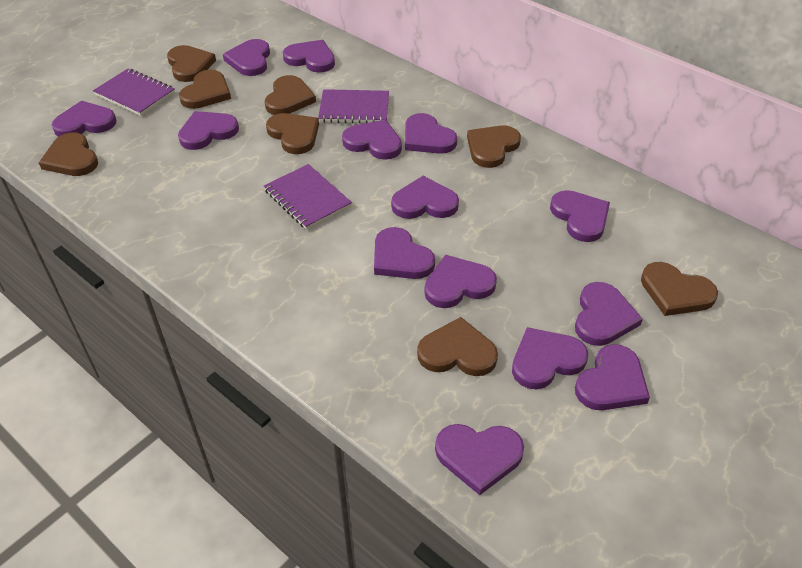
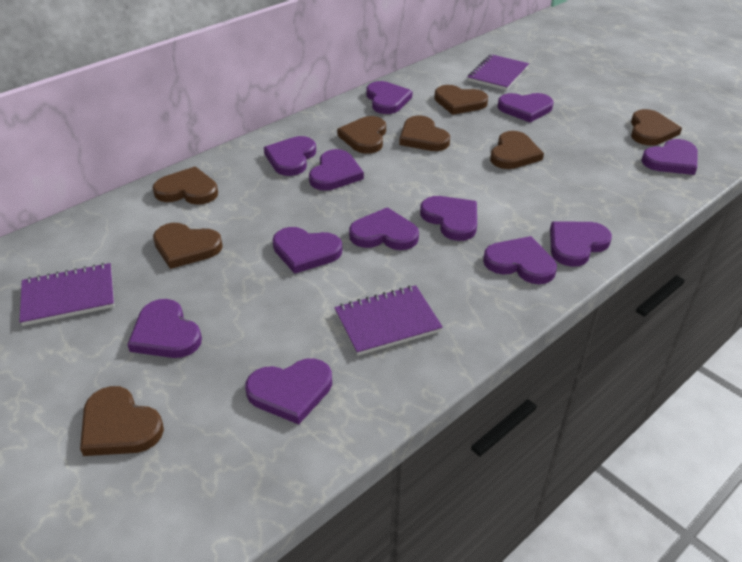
purple heart: [52,100,117,137] [178,111,239,150] [223,39,270,76] [283,40,335,73] [342,120,402,160] [374,227,435,279] [391,176,459,219] [405,113,457,154] [424,255,497,308] [435,424,524,495] [512,327,588,389] [550,190,610,242] [575,282,643,346] [575,344,650,410] = 14 -> [127,299,202,358] [245,358,332,425] [264,136,316,176] [272,227,342,274] [309,149,364,191] [349,207,419,250] [367,81,413,114] [420,196,477,241] [483,236,557,284] [498,93,553,122] [550,221,612,267] [641,139,698,175] = 12

